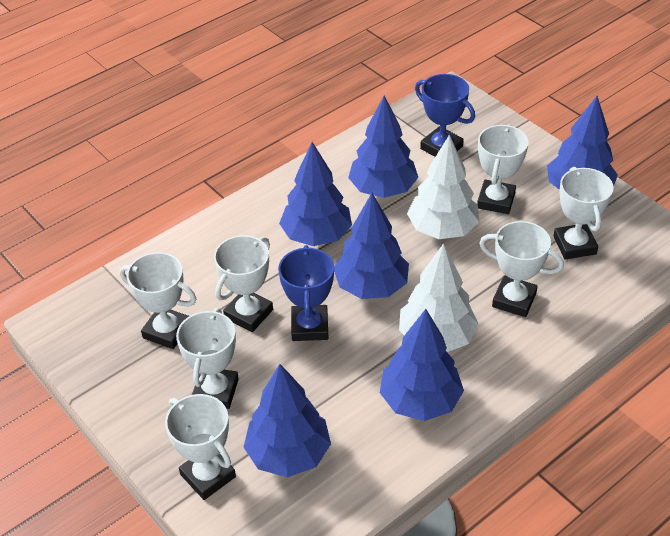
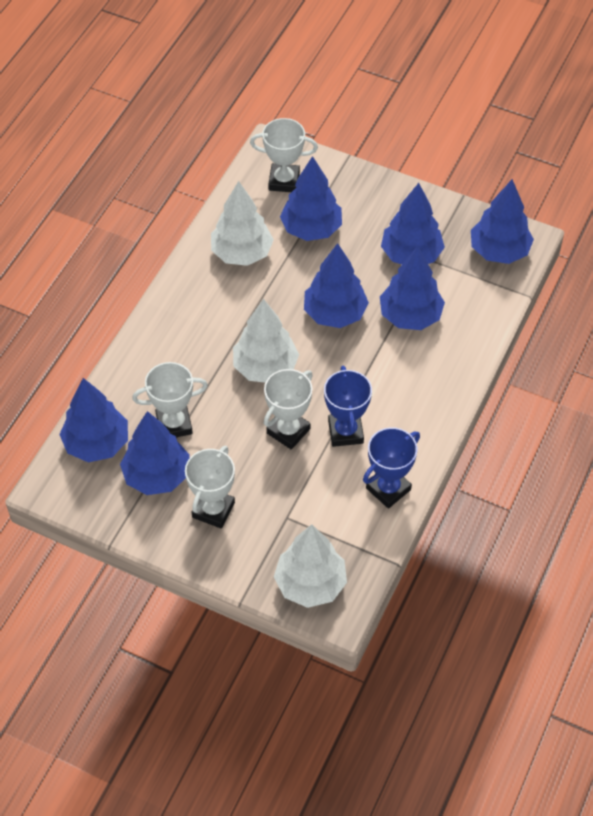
blue tree: [244,364,331,477] [279,142,352,246] [334,193,409,299] [348,95,418,198] [380,309,464,421] [547,96,618,190] = 6 -> [59,378,128,462] [120,411,190,495] [280,156,342,241] [304,243,369,328] [380,246,445,330] [381,183,445,264] [471,179,534,264] = 7
white tree: [399,244,479,352] [407,135,479,239] = 2 -> [211,181,274,266] [233,299,299,383] [274,524,347,608] = 3
white trophy: [120,252,197,349] [165,394,236,500] [176,308,239,409] [214,235,273,332] [477,124,529,214] [479,221,564,317] [554,167,614,259] = 7 -> [132,362,208,437] [185,446,235,528] [250,118,318,192] [264,369,313,450] = 4

